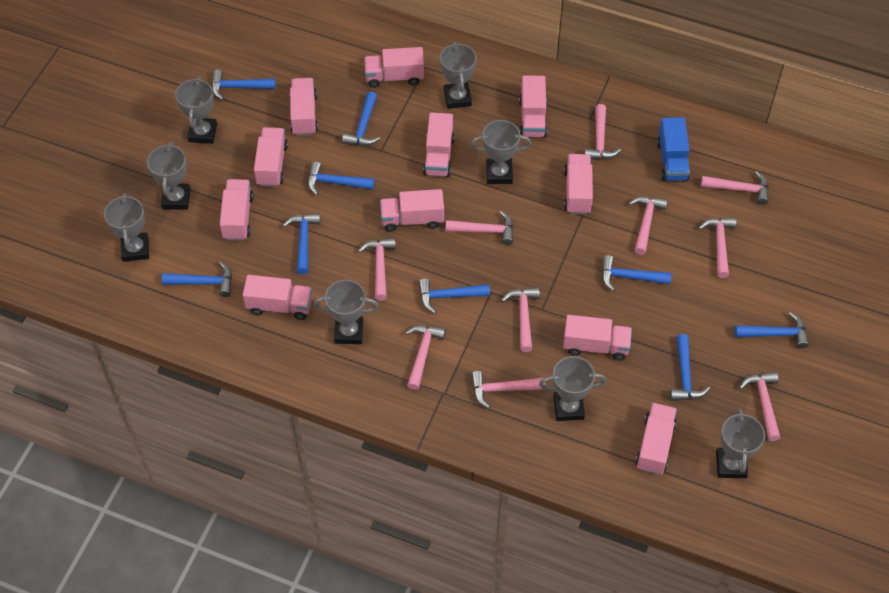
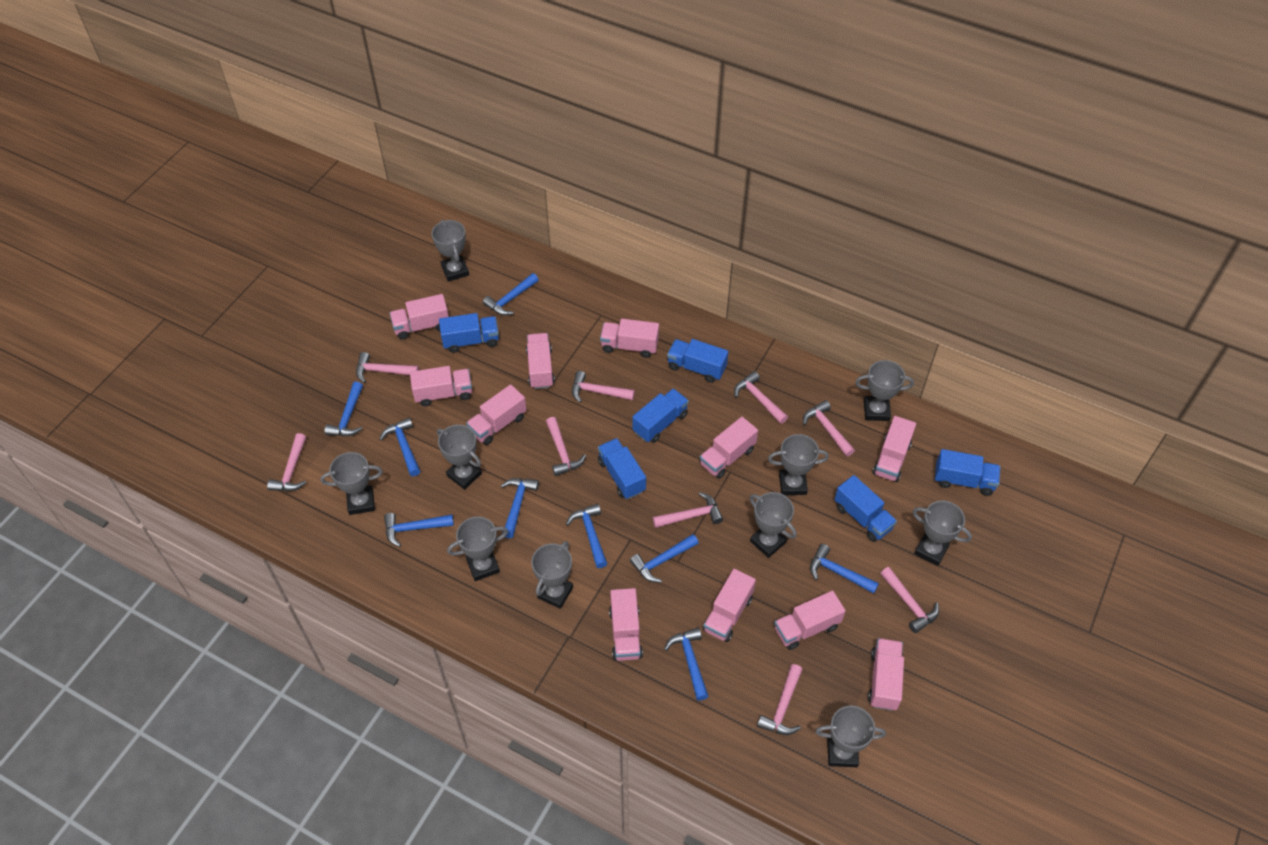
blue truck: [657,117,690,181] = 1 -> [439,313,499,353] [598,438,646,499] [632,388,689,443] [667,339,729,383] [834,475,897,542] [935,449,1000,496] = 6
grey trophy: [104,193,149,262] [147,142,191,210] [175,77,217,144] [313,280,379,344] [440,42,477,109] [470,120,531,184] [539,356,606,421] [716,408,765,478] = 8 -> [320,452,383,515] [432,220,469,282] [437,425,482,490] [447,517,508,581] [531,541,573,609] [750,492,797,558] [768,434,829,495] [815,706,886,767] [855,360,914,421] [913,501,972,566] = 10
pink hammer: [358,238,396,301] [405,325,446,390] [445,211,514,245] [471,371,546,408] [501,287,540,352] [585,104,621,160] [629,196,667,255] [698,217,736,278] [701,171,768,205] [739,371,781,441] = 10 -> [267,433,307,491] [356,352,419,383] [546,417,586,476] [572,371,635,403] [653,492,723,528] [734,371,788,424] [757,664,803,735] [803,400,855,457] [880,567,939,633] = 9

